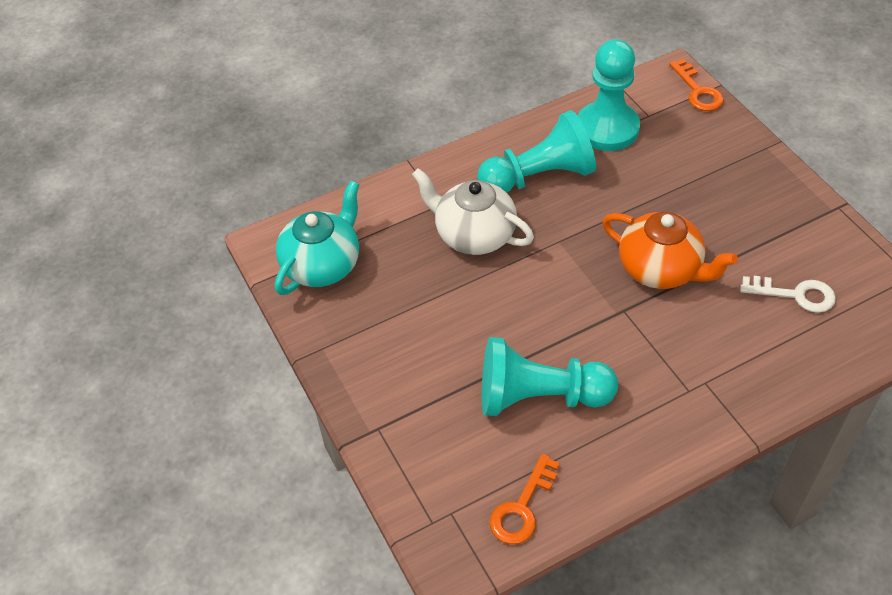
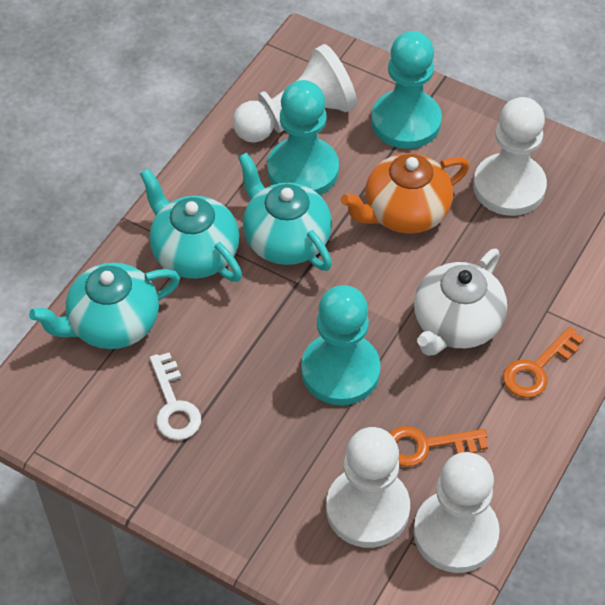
turquoise teapot: [275,181,360,295] = 1 -> [29,263,180,349] [140,169,242,282] [238,152,332,271] = 3
white pawn: none = 0 -> [233,44,357,143] [326,427,410,548] [413,452,500,573] [473,97,547,216] = 4

